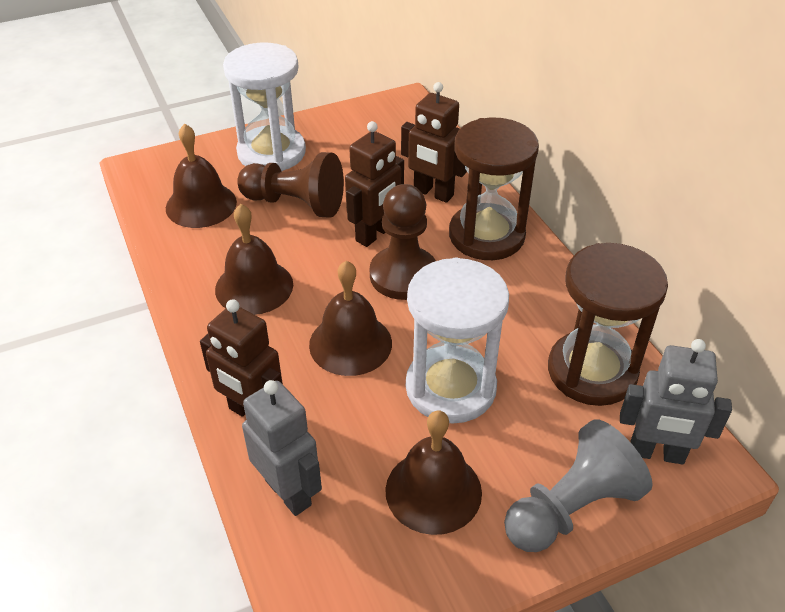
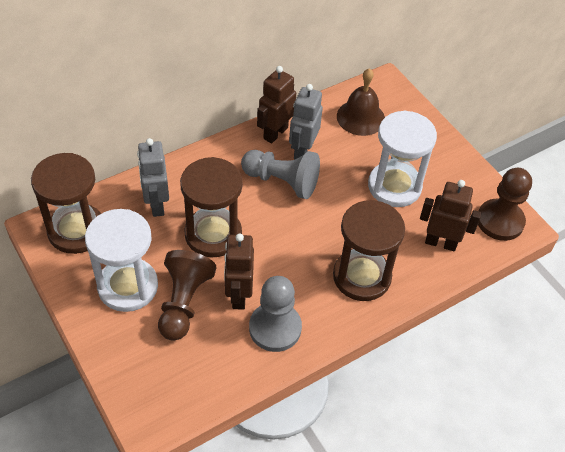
brown bell: [166,123,237,228] [215,204,293,315] [309,261,392,376] [385,410,482,535] = 4 -> [337,68,385,136] = 1
brown hourglass: [449,117,539,260] [548,243,668,406] = 2 -> [31,153,102,254] [180,157,242,257] [333,200,405,301] = 3
grey pawn: [504,419,653,552] = 1 -> [241,150,320,199] [249,276,302,352] = 2

